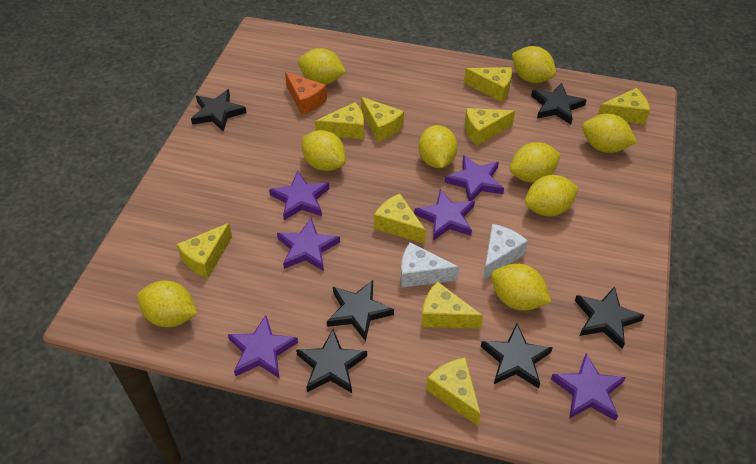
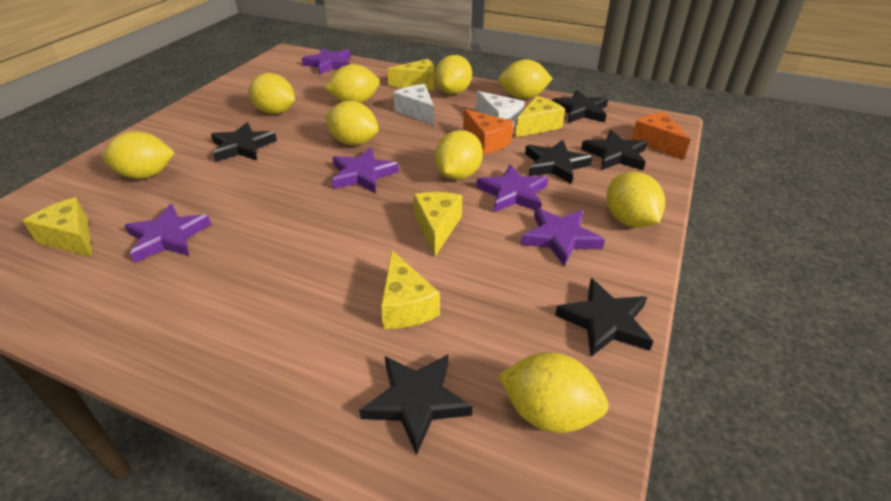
orange cheese: [285,72,327,115] = 1 -> [463,109,514,155] [631,112,691,160] = 2
purple star: [228,315,298,378] [269,171,330,220] [277,218,340,271] [414,189,475,240] [444,155,504,201] [551,354,626,421] = 6 -> [124,204,212,263] [302,48,351,74] [332,148,399,193] [476,165,548,212] [521,208,605,266] = 5
yellow cheese: [177,223,232,278] [315,102,364,139] [361,97,404,142] [374,194,426,244] [421,281,483,329] [426,357,481,426] [464,67,512,102] [465,108,515,145] [598,88,650,125] = 9 -> [23,197,92,257] [381,250,440,329] [387,59,435,90] [413,192,462,256] [515,96,565,138] = 5

